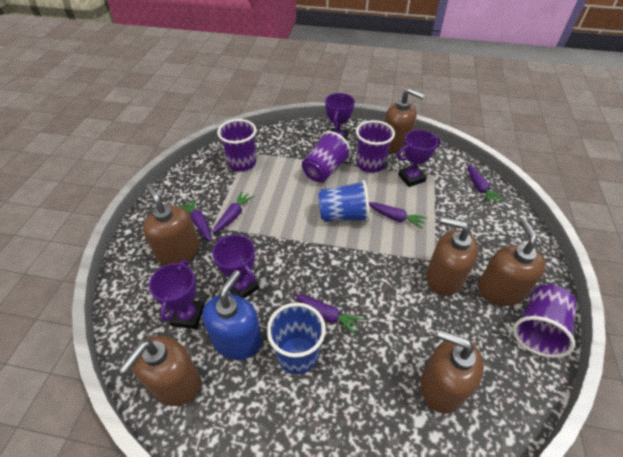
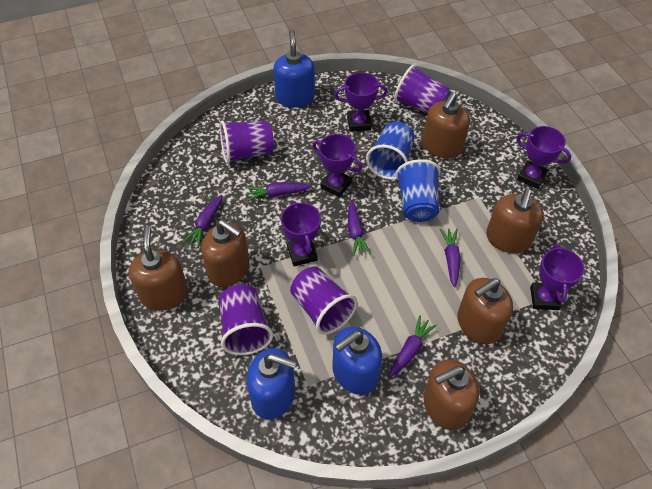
blue soap dispenser: [202,270,262,360] = 1 -> [247,348,297,420] [273,29,315,107] [332,327,382,395] = 3
purple trophy: [149,260,204,329] [212,235,259,298] [325,93,355,141] [397,130,441,187] = 4 -> [281,201,321,266] [313,134,362,197] [335,72,388,132] [517,126,571,189] [530,244,584,310] = 5

